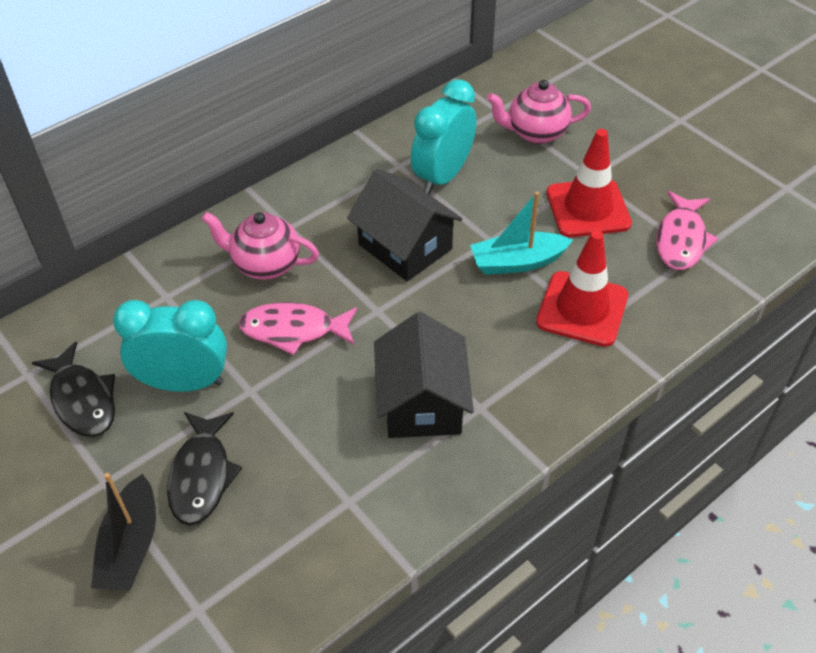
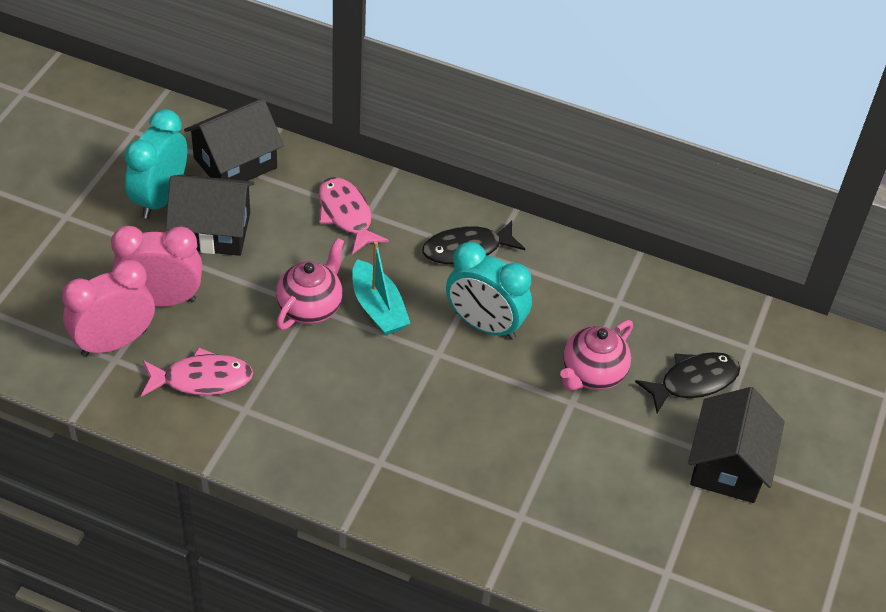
black boat: [91,473,156,591] = 1 -> none = 0
black house: [347,169,463,281] [374,312,474,438] = 2 -> [166,175,255,256] [184,98,284,181] [688,387,785,503] = 3
pink clock: none = 0 -> [62,259,155,357] [111,226,202,307] = 2
red traffic cone: [536,230,628,347] [546,129,632,237] = 2 -> none = 0

